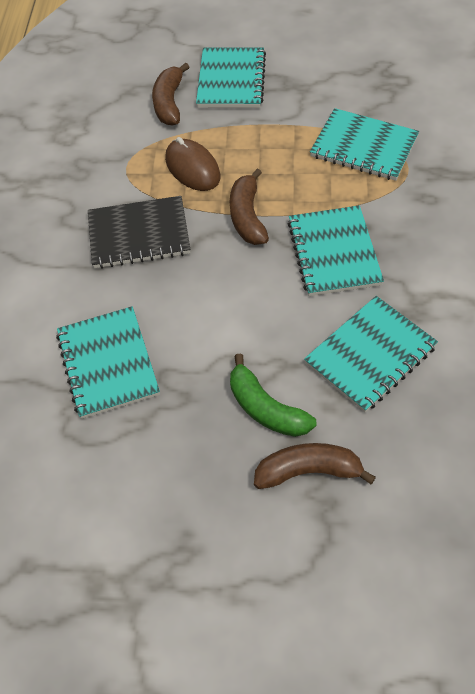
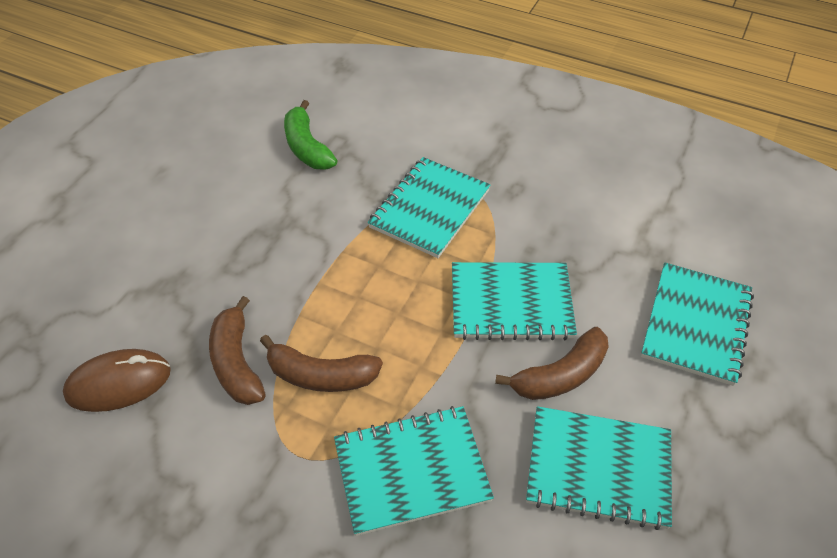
black notebook: [88,196,190,269] = 1 -> none = 0

